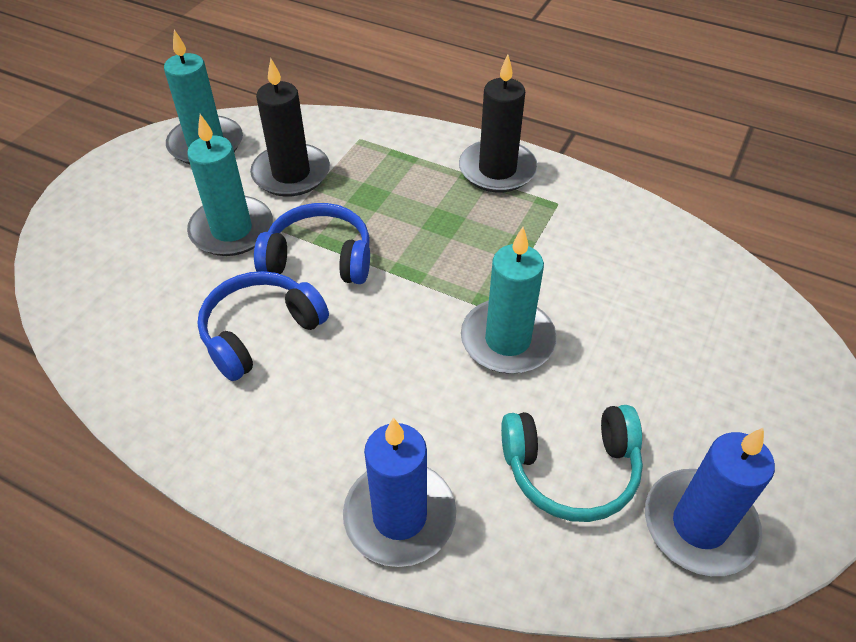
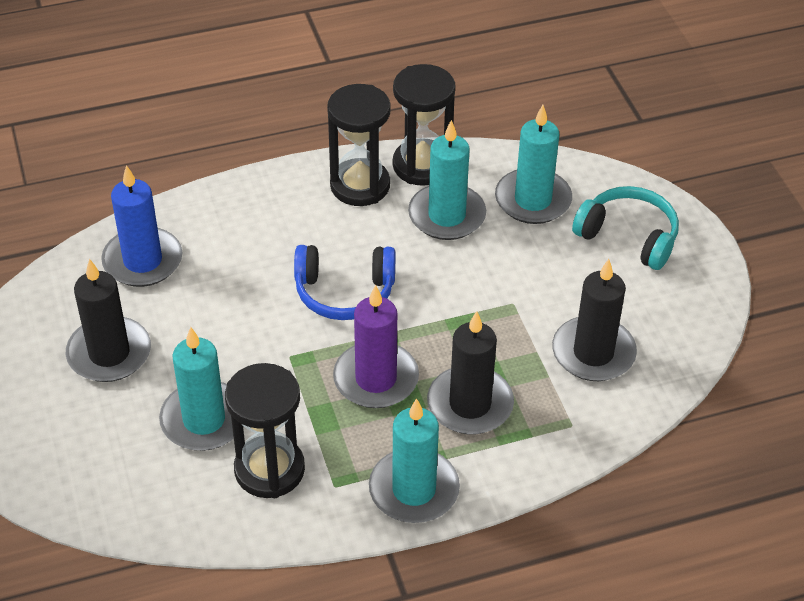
black candle: [250,58,330,197] [459,55,538,192] = 2 -> [66,259,151,382] [427,311,514,434] [552,259,637,381] = 3
black hourglass: none = 0 -> [225,363,305,498] [327,84,391,206] [393,64,455,186] = 3
blue candle: [343,418,456,567] [645,427,775,576] = 2 -> [101,165,182,287] = 1
blue headphones: [197,271,329,381] [254,203,370,284] = 2 -> [294,245,396,320] = 1
purple candle: none = 0 -> [333,285,419,408] = 1
turquoise candle: [164,30,243,164] [187,114,273,256] [461,227,557,374] = 3 -> [159,327,244,451] [369,398,460,523] [408,120,486,240] [495,105,572,224] = 4

